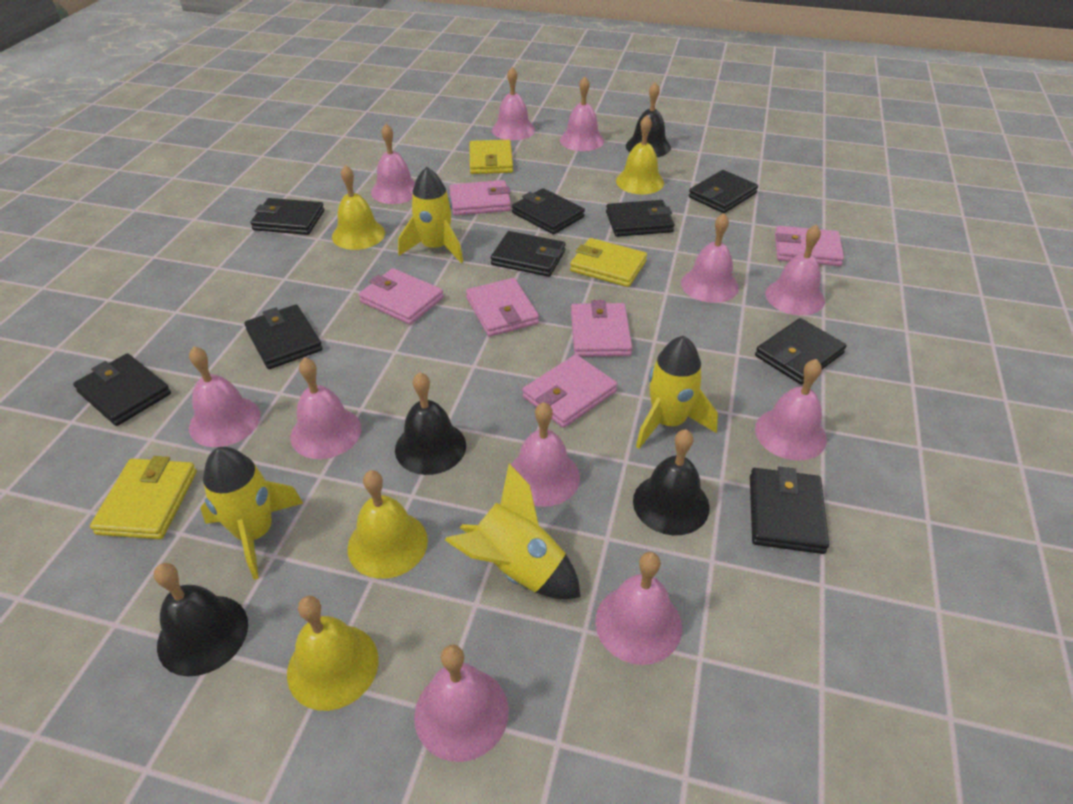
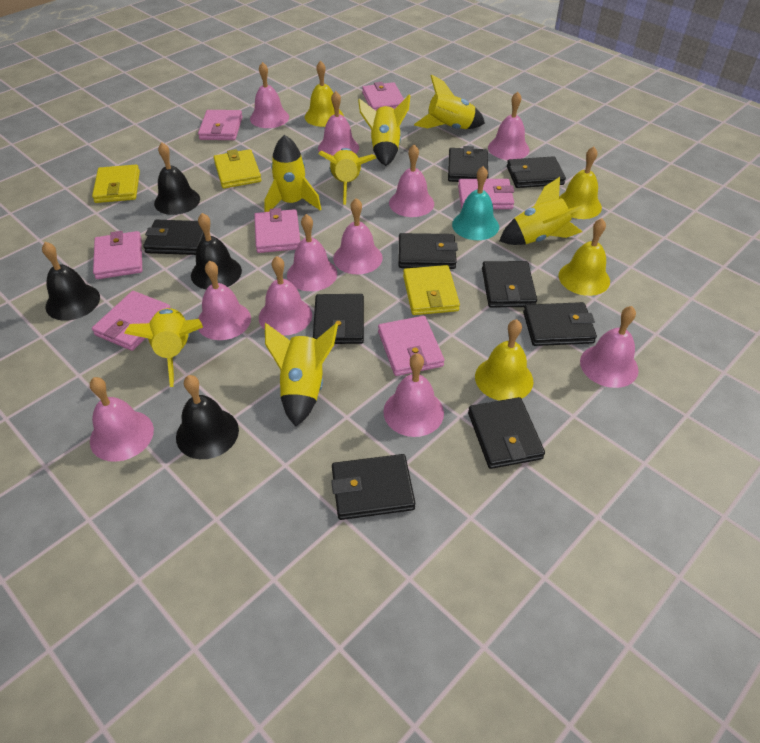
pink wallet: [359,268,444,325] [449,180,511,216] [466,278,539,337] [522,354,618,428] [571,300,632,357] [775,226,844,266] = 6 -> [92,291,170,351] [93,231,142,279] [198,110,243,140] [254,208,300,253] [362,82,404,111] [378,316,444,376] [458,179,514,209] = 7
turquoise bell: none = 0 -> [452,166,499,240] = 1
yellow rocket: [200,447,303,580] [398,167,463,263] [445,463,581,599] [636,336,718,449] = 4 -> [124,308,203,387] [264,135,321,212] [265,323,338,427] [318,148,376,205] [358,95,410,166] [414,74,485,129] [499,177,583,245] = 7

